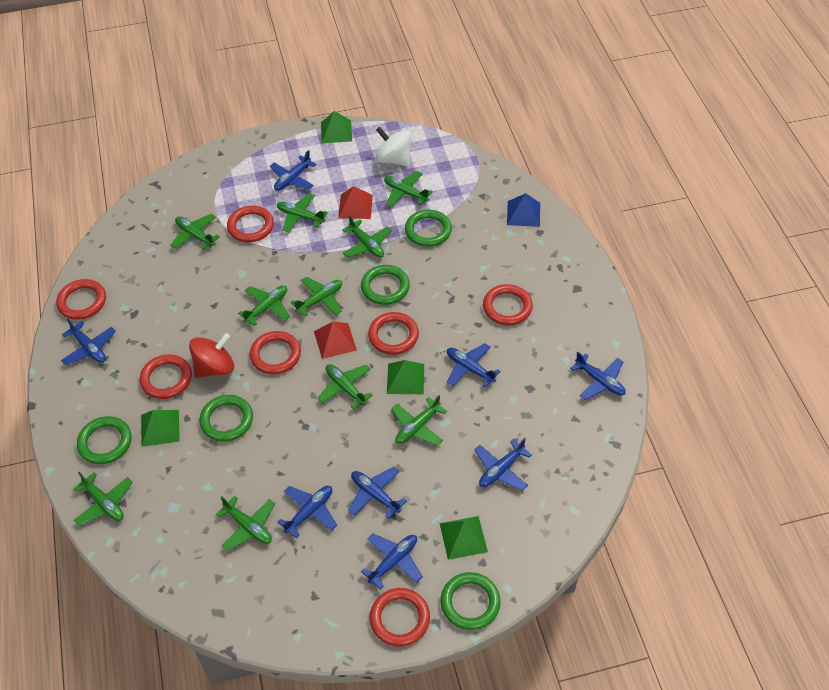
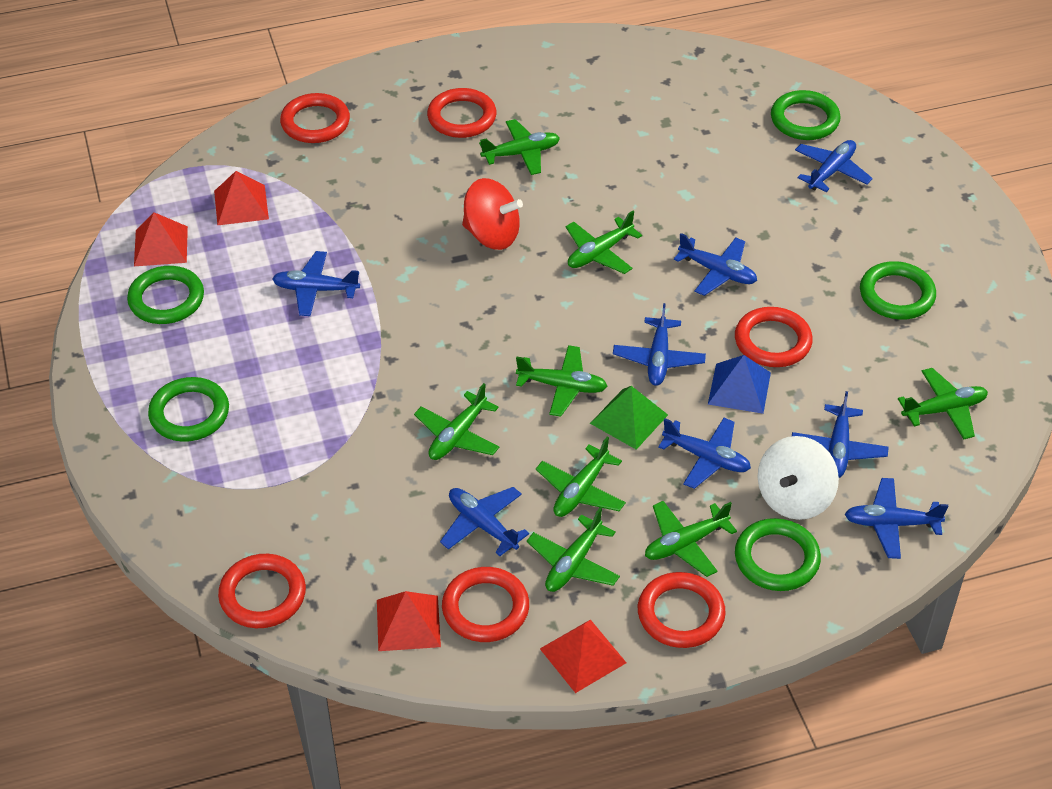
green plane: [73,472,133,526] [170,213,220,250] [216,496,275,551] [238,285,290,326] [277,193,328,233] [291,277,342,317] [318,364,373,409] [342,215,392,258] [384,171,433,207] [391,395,447,446] = 10 -> [414,383,500,460] [479,119,560,175] [516,345,608,417] [527,507,620,592] [536,437,626,517] [566,211,642,274] [645,501,737,577] [898,368,988,439] = 8
green pyramid: [141,410,180,447] [321,111,352,143] [387,360,424,394] [440,516,488,560] = 4 -> [590,386,668,450] = 1
red pyramid: [314,322,357,359] [338,186,373,219] = 2 -> [134,212,188,266] [214,171,269,226] [377,591,441,651] [540,619,627,693] = 4
red ring: [56,279,106,320] [140,354,192,399] [227,205,274,242] [250,331,301,374] [368,312,419,355] [370,588,430,647] [483,284,533,325] = 7 -> [218,554,306,628] [280,93,350,143] [427,88,496,138] [442,567,529,642] [638,572,726,648] [735,307,813,367] = 6

